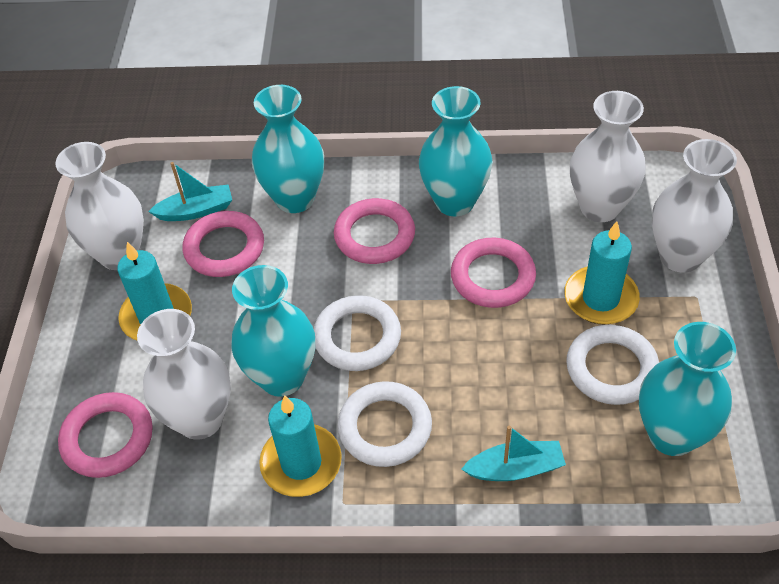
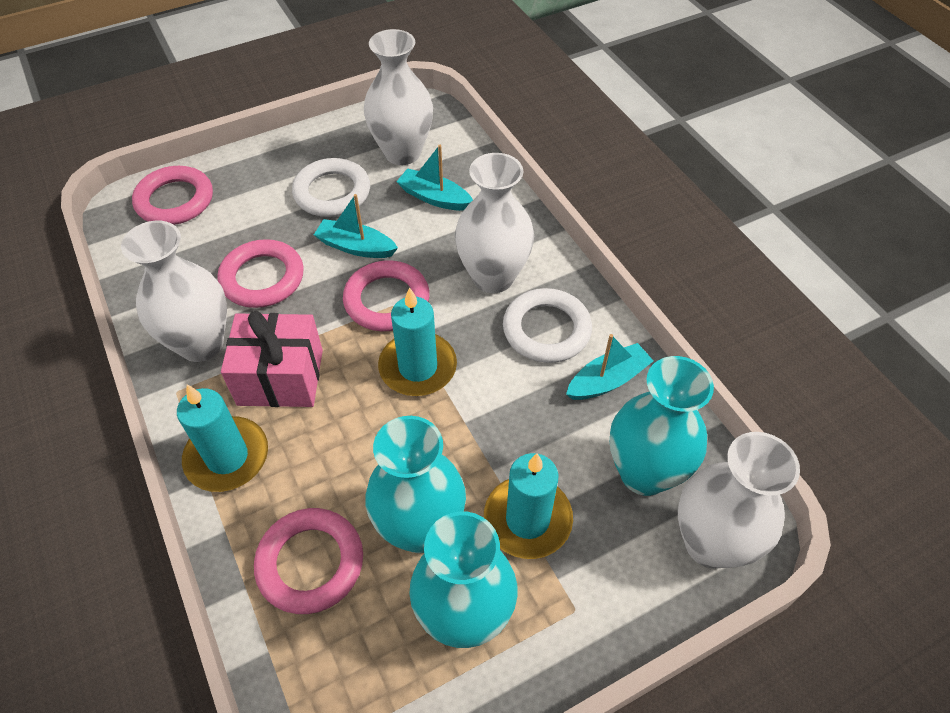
pink gift: none = 0 -> [221,311,323,407] = 1
turquoise boat: [148,162,232,221] [461,426,566,481] = 2 -> [314,194,398,258] [396,145,473,211] [566,334,653,400] = 3
turquoise vase: [231,265,315,397] [252,85,324,213] [419,86,493,216] [639,322,736,456] = 4 -> [365,416,466,553] [409,511,517,648] [610,356,714,496] = 3
white ring: [314,295,401,371] [337,381,432,467] [566,325,659,405] = 3 -> [292,158,370,217] [503,288,592,363] = 2

